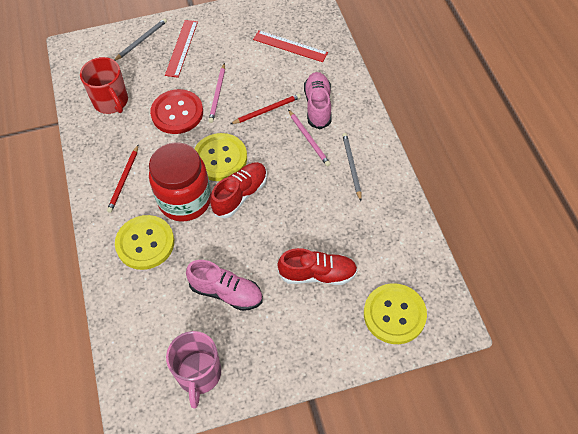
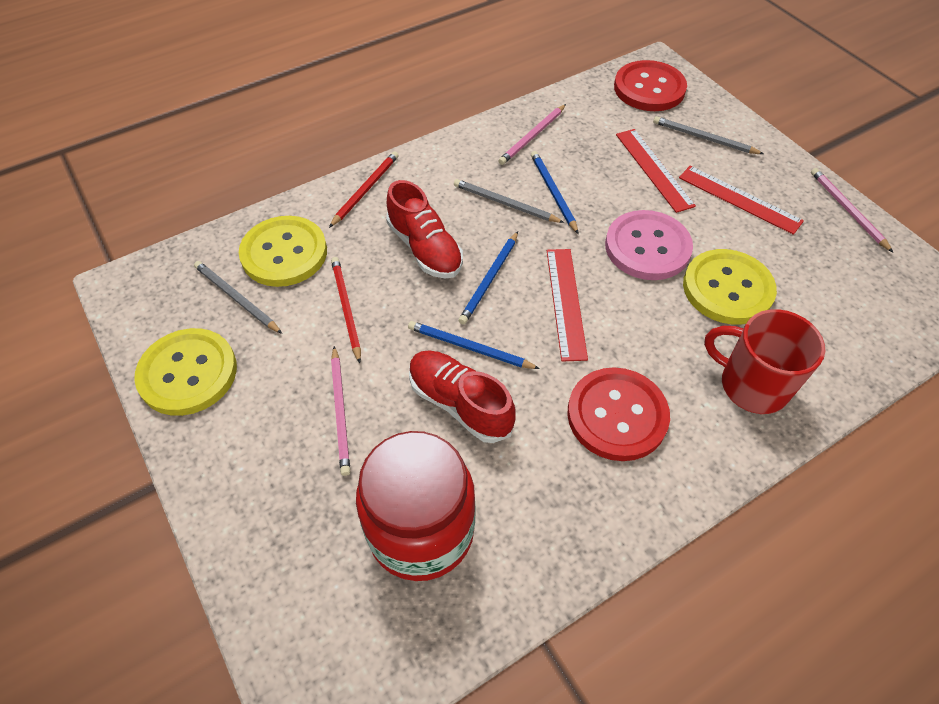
blue pencil: none = 0 -> [408,321,540,369] [458,231,518,325] [531,151,579,234] = 3
grey pencil: [114,18,167,61] [342,133,362,201] = 2 -> [194,261,282,334] [454,179,564,223] [653,116,764,154] = 3
pink button: none = 0 -> [605,210,693,280] = 1
pink mug: [166,331,221,409] = 1 -> none = 0
pink pencil: [209,63,225,123] [288,109,331,166] = 2 -> [331,346,350,476] [498,104,566,165] [811,168,893,252] = 3
pink shoe: [186,260,263,311] [304,72,332,130] = 2 -> none = 0
red button: [150,89,203,134] = 1 -> [567,367,670,461] [614,60,687,111] = 2
red ruler: [165,20,198,78] [253,30,328,62] = 2 -> [547,249,588,362] [616,129,696,213] [679,166,804,235] = 3

